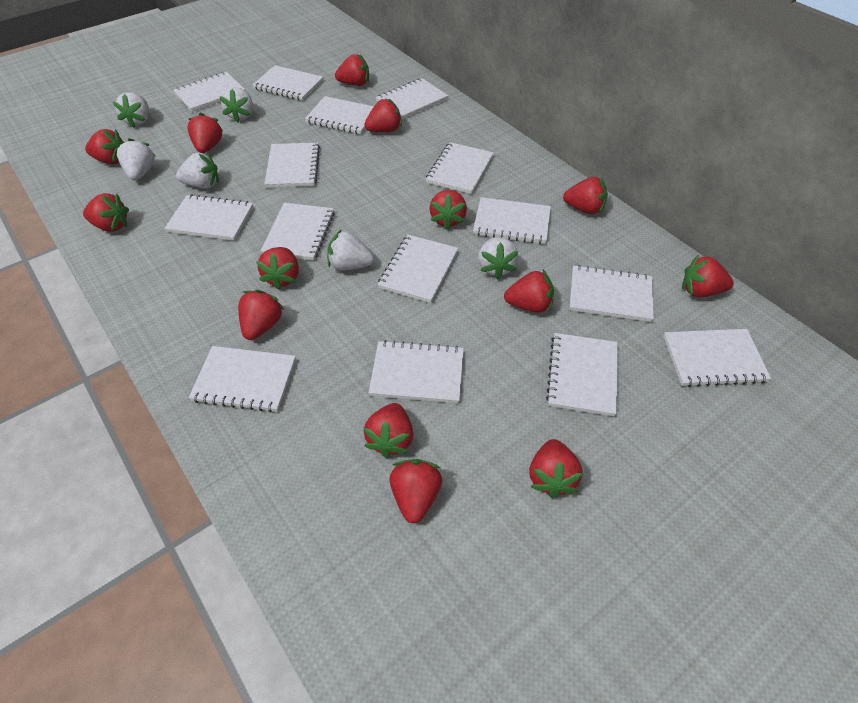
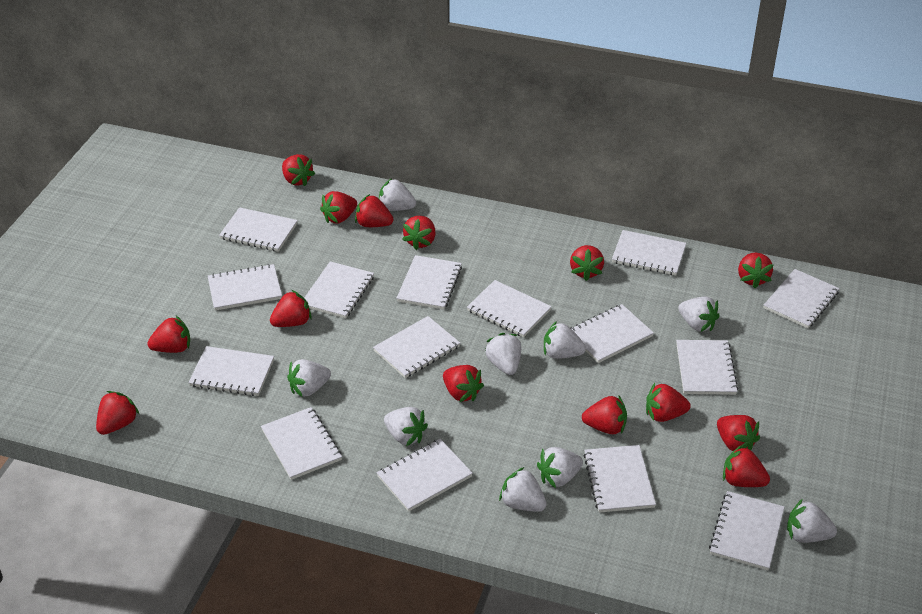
white strawberry: [113,92,149,128] [117,138,155,180] [176,153,219,189] [220,87,253,122] [327,229,374,271] [478,237,518,279] = 6 -> [287,359,331,397] [379,178,416,211] [384,407,428,446] [485,333,521,375] [499,467,547,512] [537,447,583,488] [544,321,586,359] [678,297,719,332] [787,499,837,543] = 9

